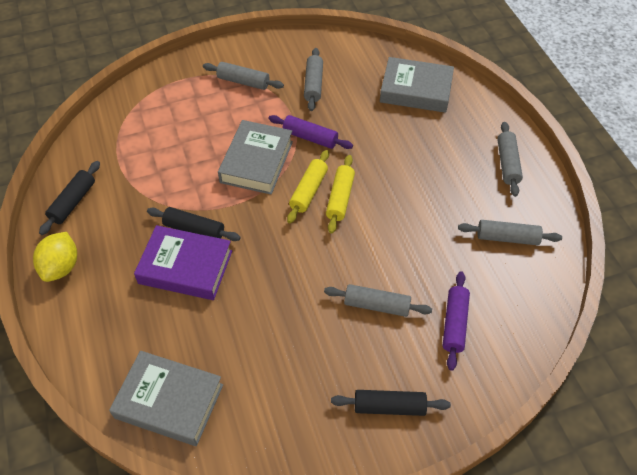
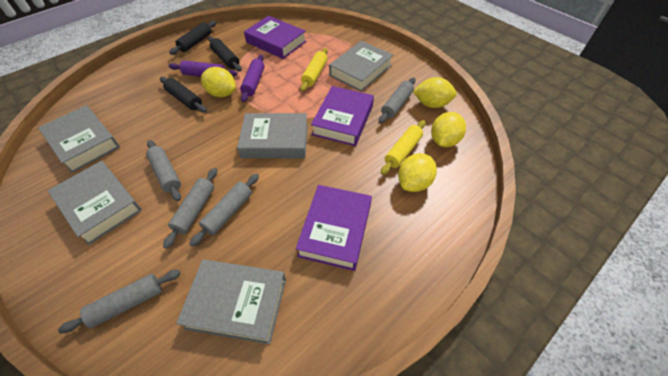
grey book: [109,351,223,446] [218,120,293,195] [380,57,454,113] = 3 -> [38,105,120,173] [48,161,142,245] [176,259,286,344] [237,113,308,158] [329,41,393,92] = 5
purple book: [134,225,232,300] = 1 -> [244,16,306,59] [296,185,372,271] [311,86,374,146] = 3
yellow lemon: [33,232,77,282] = 1 -> [201,67,236,97] [398,153,437,192] [413,77,457,108] [431,112,466,147] = 4

